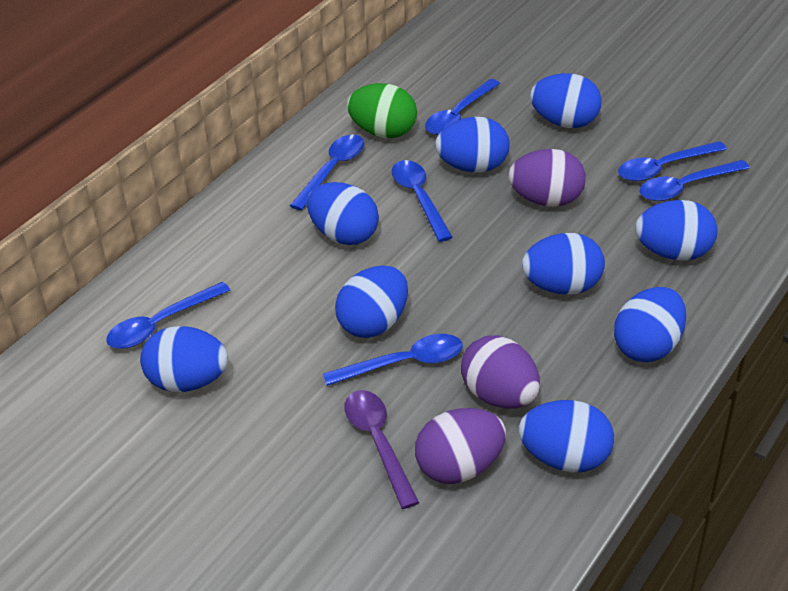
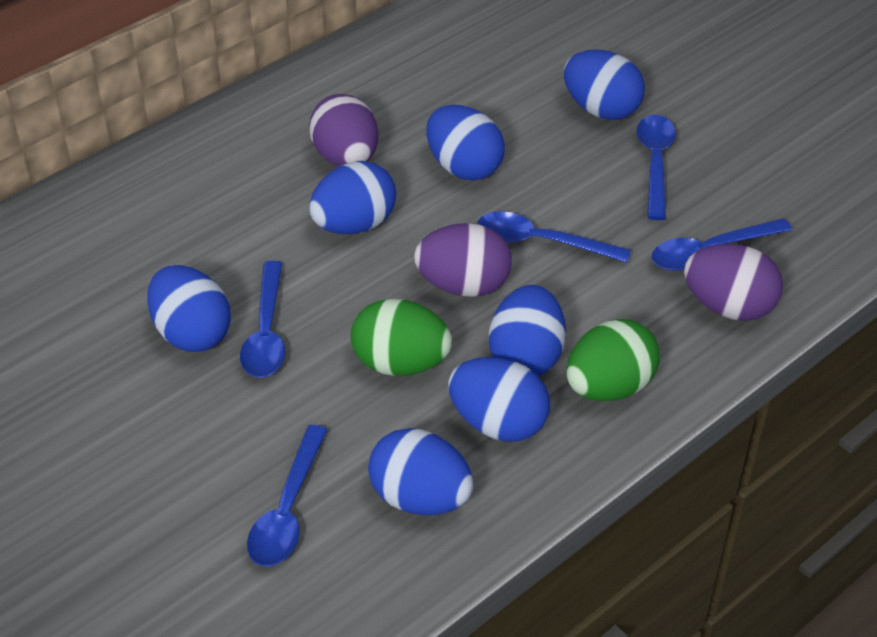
blue egg: [140,326,228,392] [307,182,379,245] [335,265,408,338] [435,117,509,172] [519,400,614,473] [522,233,605,295] [530,73,602,128] [614,287,686,362] [635,200,718,261] = 9 -> [147,265,231,352] [309,161,396,234] [368,428,473,515] [426,105,505,181] [448,357,550,442] [489,285,566,376] [564,50,645,120] = 7
blue spoon: [106,282,230,349] [290,134,364,211] [323,334,463,386] [392,160,453,242] [425,79,500,135] [618,141,727,181] [640,160,750,201] = 7 -> [240,261,285,378] [247,425,327,566] [478,211,631,263] [637,115,676,220] [651,218,792,271] = 5
green egg: [347,83,417,138] = 1 -> [351,299,452,376] [566,319,659,401] = 2
purple spoon: [344,390,419,509] = 1 -> none = 0

